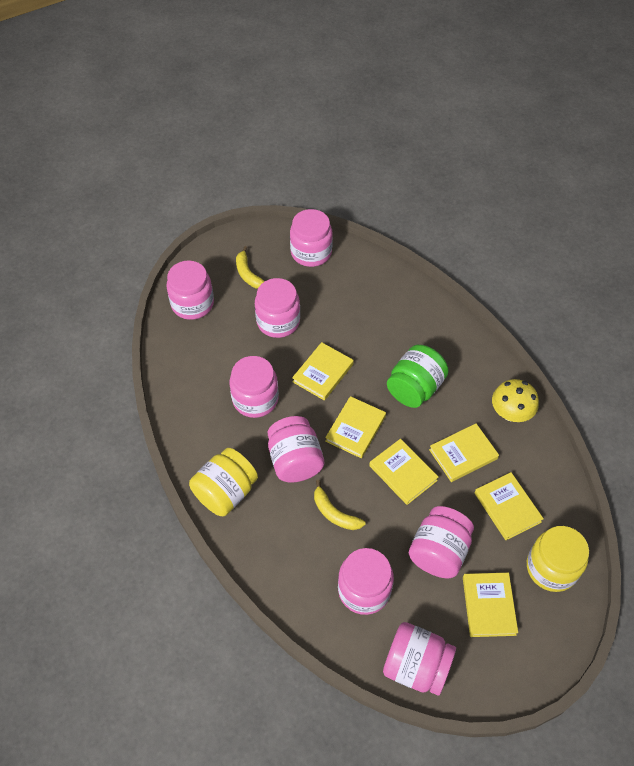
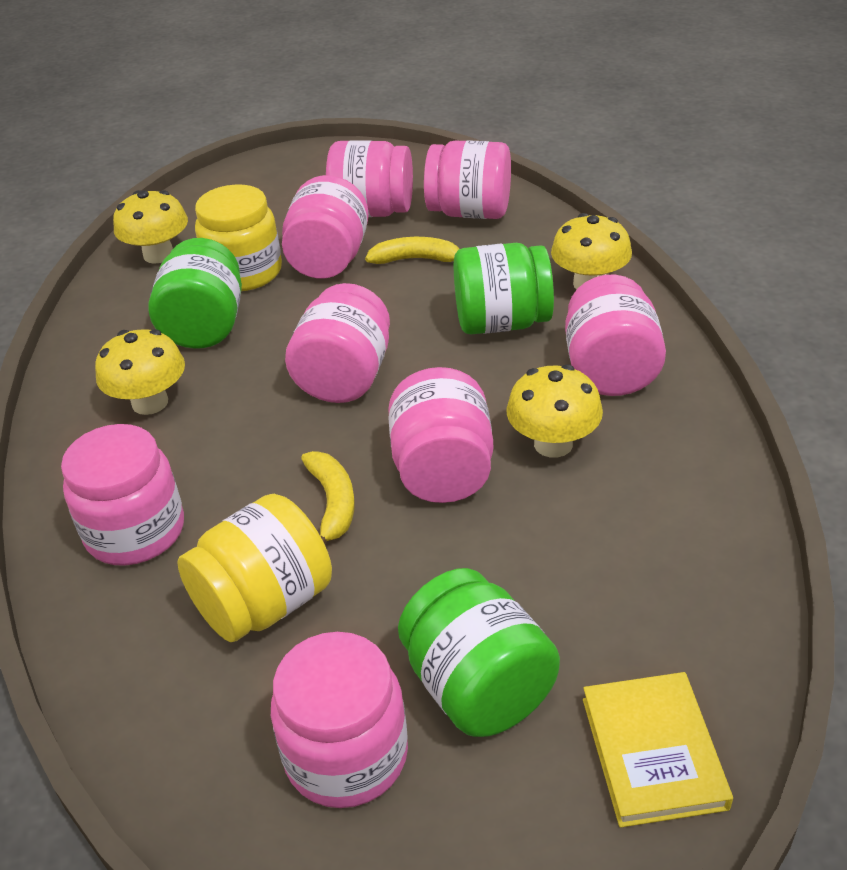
green jar: [387,345,449,408] = 1 -> [148,238,242,349] [398,568,560,737] [454,243,554,334] = 3
yellow book: [292,342,354,401] [325,396,386,458] [369,439,438,505] [429,424,499,482] [463,573,518,637] [475,472,544,540] = 6 -> [583,672,733,828] = 1
yellow mushroom: [492,379,539,422] = 1 -> [95,329,185,415] [113,190,188,264] [506,364,603,458] [551,213,632,289] = 4

